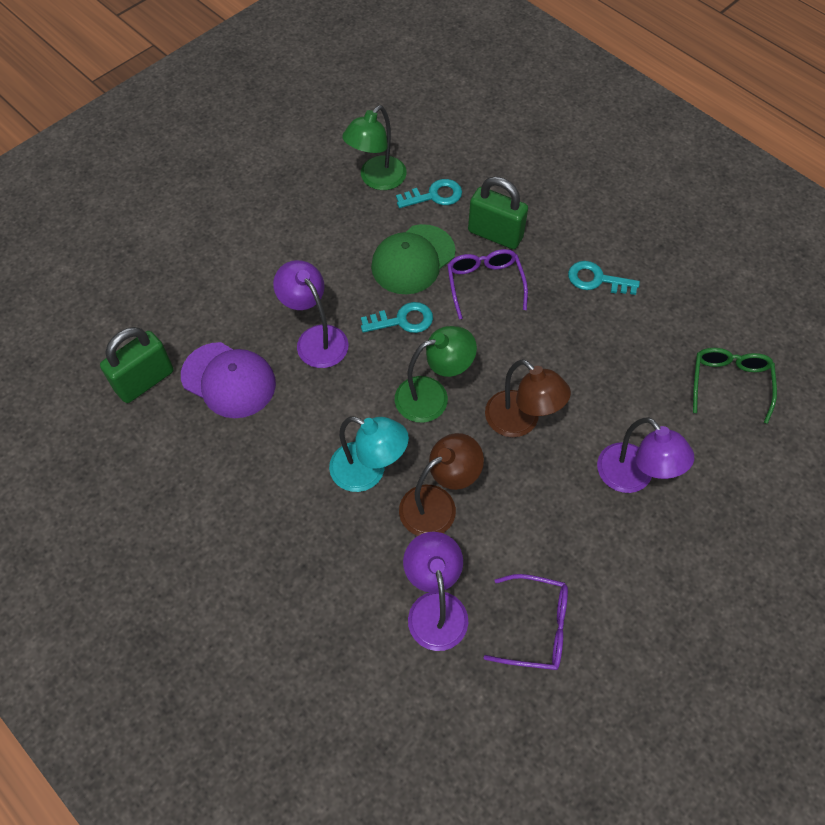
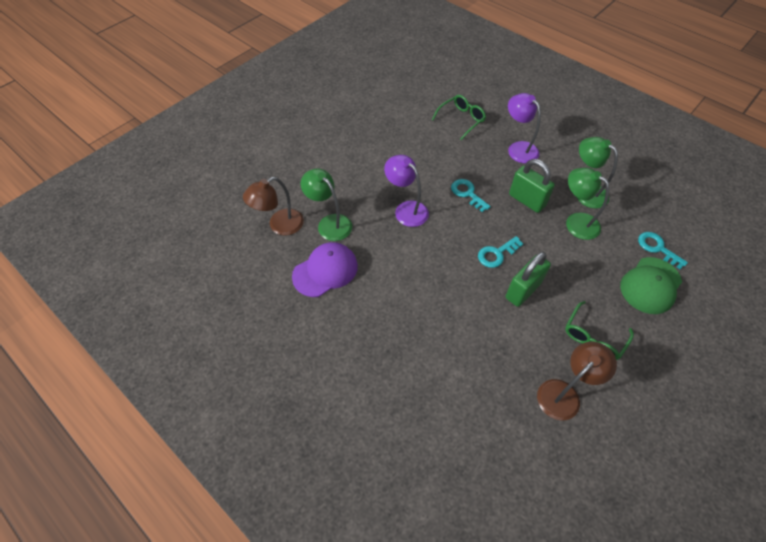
green glasses: [693,348,777,424] = 1 -> [432,95,486,140] [565,301,634,360] = 2
green lamp: [342,105,407,190] [395,326,477,423] = 2 -> [301,169,352,241] [566,168,609,240] [577,137,618,209] = 3
purple glasses: [447,249,528,320] [484,574,568,670] = 2 -> none = 0
purple lamp: [273,260,349,368] [403,532,468,651] [597,417,694,493] = 3 -> [384,155,429,227] [508,93,541,163] = 2
turquoise lamp: [329,416,409,492] = 1 -> none = 0

